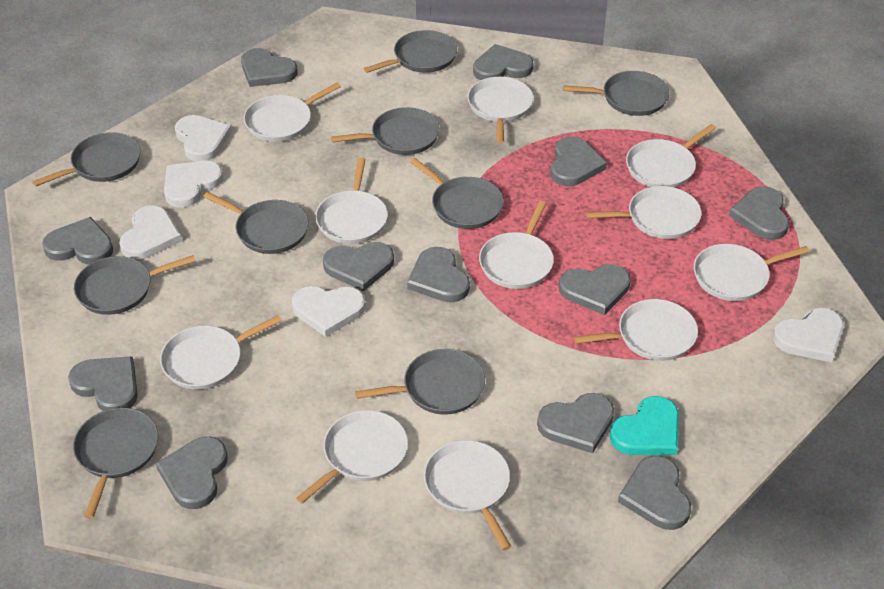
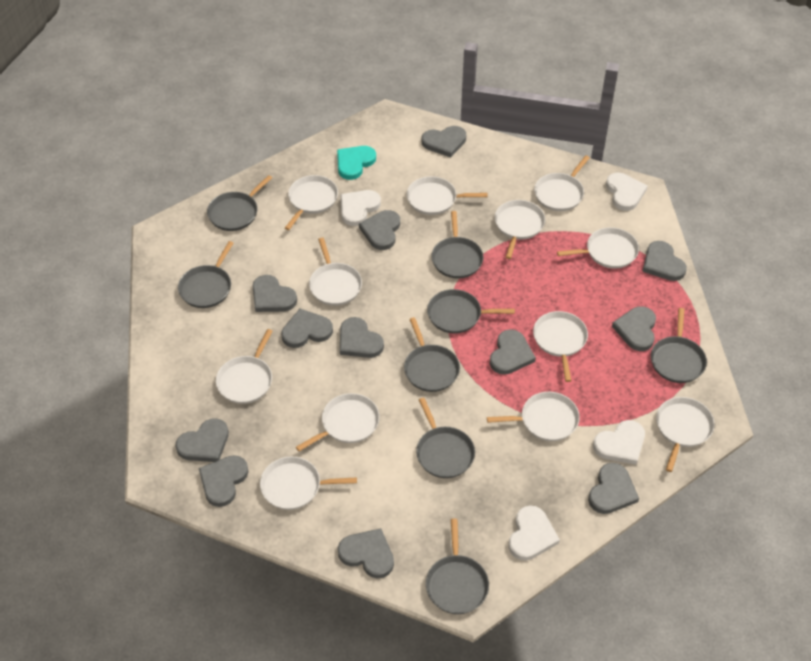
grey pan: [33,132,141,186] [73,408,158,519] [74,255,196,315] [203,192,309,254] [331,107,440,155] [355,349,485,414] [364,30,457,73] [410,158,504,229] [563,71,670,116] = 9 -> [178,241,234,308] [207,175,272,231] [404,317,460,392] [416,398,475,478] [426,519,489,614] [427,289,515,333] [431,211,483,278] [651,308,707,383] = 8
white heart: [119,205,182,260] [164,160,223,208] [175,115,232,161] [292,286,366,337] [773,308,844,362] = 5 -> [340,190,381,226] [509,505,560,561] [593,420,645,465] [606,173,648,211] = 4
white pan: [160,315,282,389] [244,83,341,142] [296,410,408,504] [315,158,388,244] [424,440,511,551] [467,77,533,143] [479,201,554,289] [574,299,698,361] [586,186,701,239] [626,124,716,188] [694,244,809,301] = 11 -> [216,329,273,404] [260,456,357,510] [285,175,338,230] [296,393,380,451] [309,238,362,306] [407,176,488,215] [487,392,580,441] [495,200,545,259] [533,311,588,382] [534,155,590,211] [557,227,639,269] [656,397,715,472] = 12

